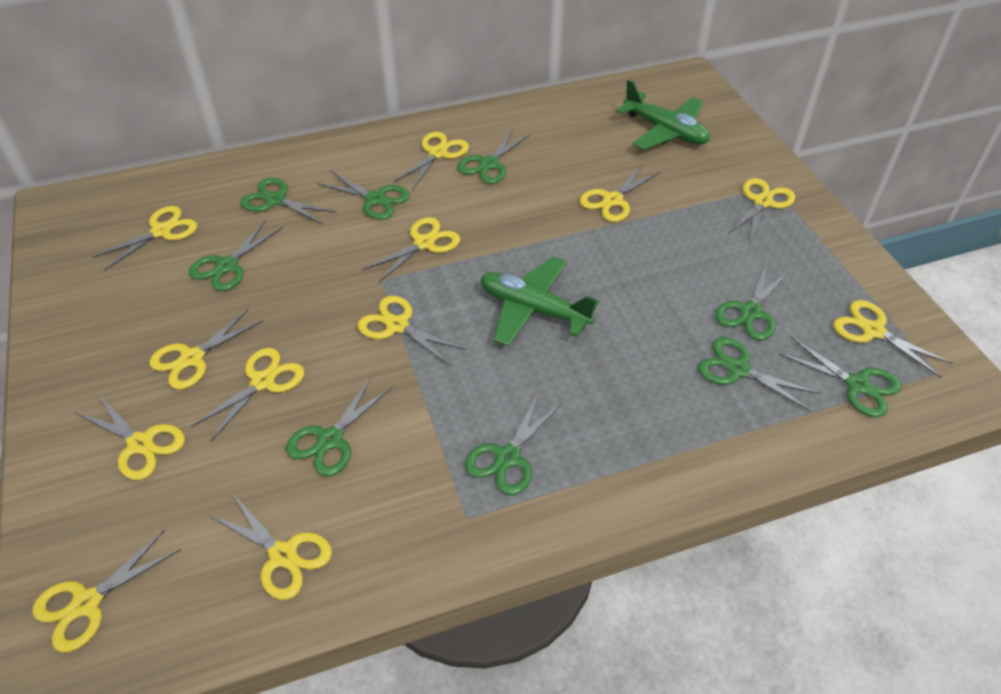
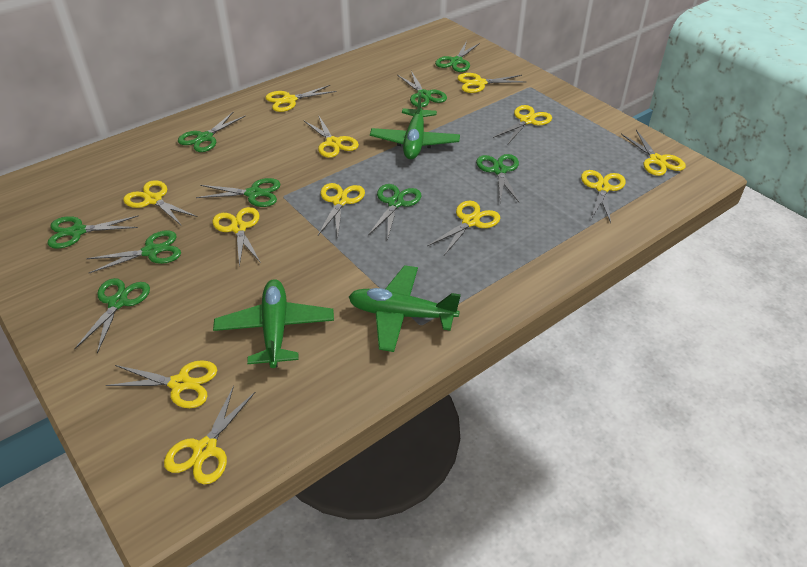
green plane: [481,256,599,346] [616,80,710,150] = 2 -> [213,279,334,368] [349,265,461,352] [370,92,460,159] = 3

